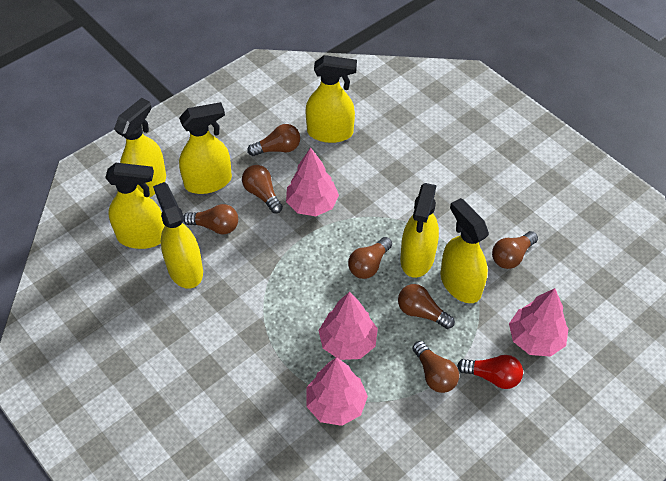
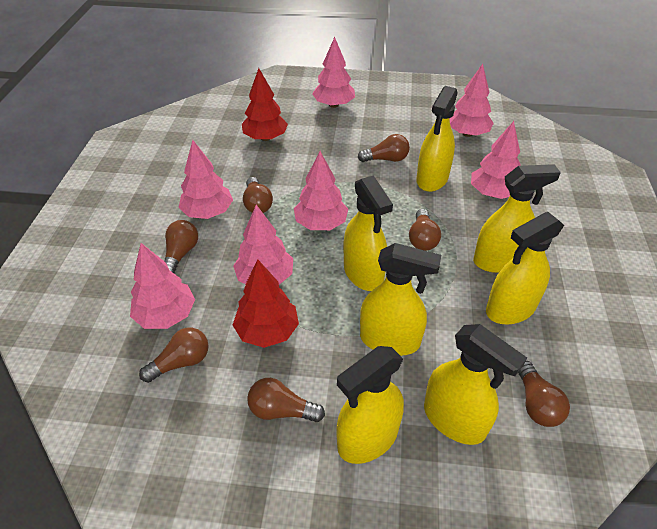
pink tree: [286,147,339,216] [306,357,368,426] [318,292,378,360] [509,288,569,357] = 4 -> [130,243,195,329] [178,140,233,219] [233,205,293,285] [294,151,348,230] [312,37,355,108] [450,64,494,137] [471,121,521,199] = 7
red light bulb: [457,355,523,389] = 1 -> none = 0
red tree: none = 0 -> [233,259,299,348] [242,68,288,141] = 2

